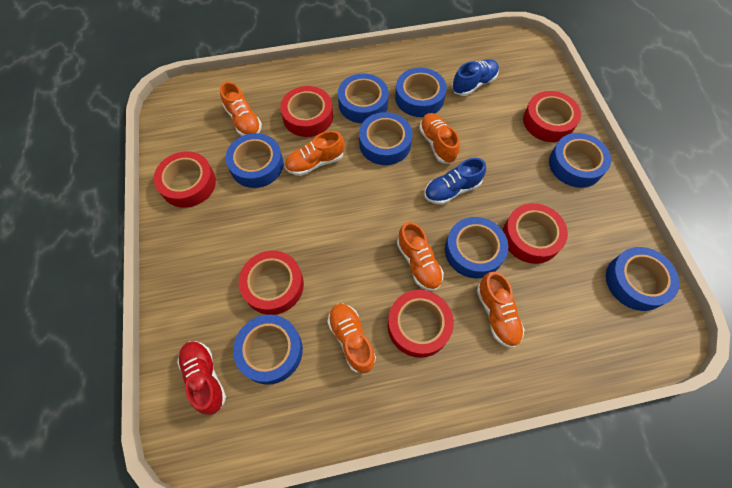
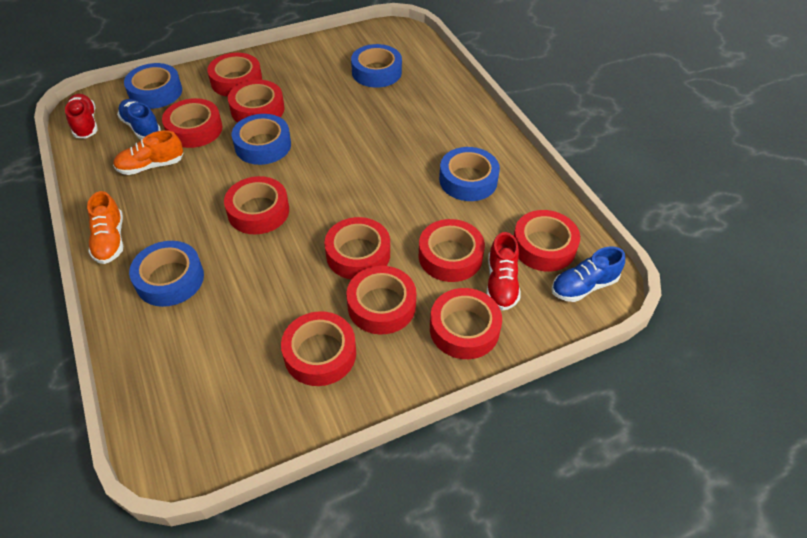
blue tape: [226,133,284,188] [233,315,303,385] [338,73,389,123] [359,112,413,165] [395,68,447,117] [445,217,508,278] [549,133,611,188] [606,247,680,311] = 8 -> [124,63,182,109] [129,241,204,307] [231,114,291,165] [351,44,402,88] [439,147,500,201] = 5
orange shoe: [220,81,262,136] [285,131,345,176] [327,304,376,373] [397,222,444,291] [419,113,460,164] [477,272,524,348] = 6 -> [87,191,123,264] [113,130,183,175] = 2
red shoe: [177,341,226,415] = 1 -> [65,94,98,138] [486,232,520,311] = 2
red tape: [154,151,216,208] [239,251,304,315] [280,86,333,137] [388,290,454,358] [503,203,568,264] [523,91,581,142] = 6 -> [162,98,223,148] [207,53,262,97] [224,176,289,234] [228,80,284,123] [281,311,356,386] [324,217,390,280] [347,266,416,335] [419,219,485,282] [430,288,502,359] [514,210,580,272] = 10

